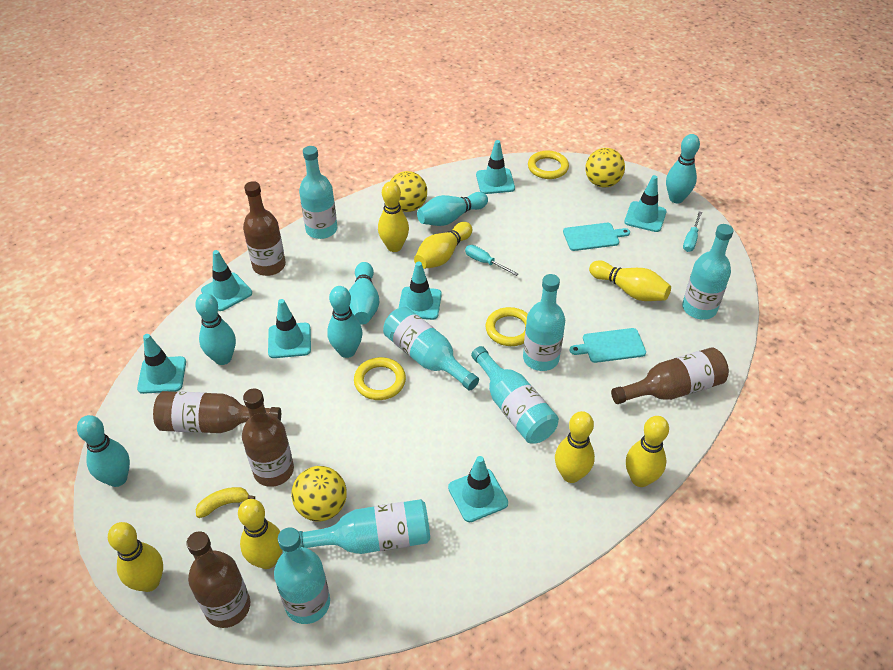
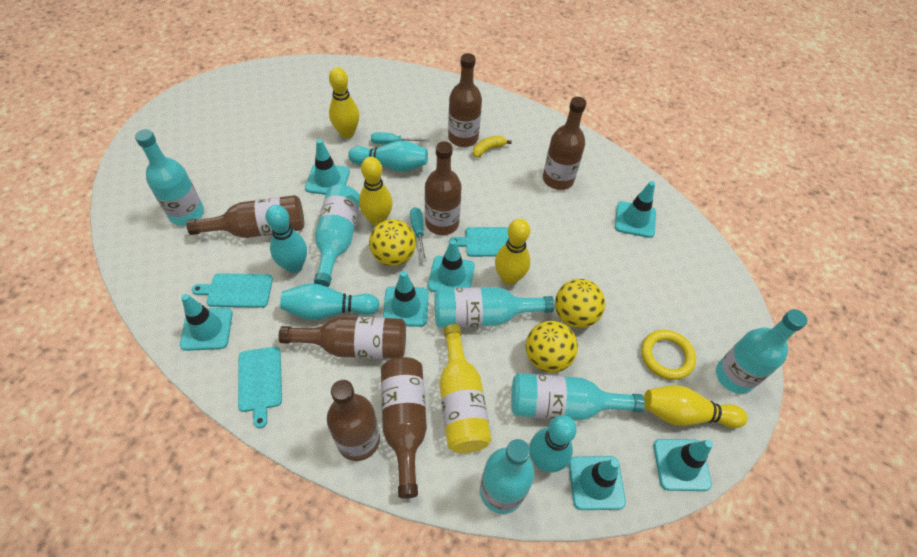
brown bottle: [153,391,281,433] [186,531,250,628] [242,388,294,487] [243,181,286,276] [611,347,729,404] = 5 -> [186,195,304,238] [279,316,406,359] [327,380,380,461] [381,357,427,499] [425,141,462,235] [448,53,482,147] [543,97,586,190] = 7
turquoise bottle: [274,527,330,624] [298,499,430,554] [299,146,337,239] [383,307,479,391] [471,346,559,443] [523,274,565,371] [682,224,734,320] = 7 -> [135,129,204,226] [314,185,360,287] [434,287,554,328] [480,439,534,514] [511,373,645,421] [716,309,807,394] = 6
turquoise bowling pin: [77,415,130,487] [195,293,236,365] [327,286,362,358] [349,262,379,324] [417,192,488,226] [666,134,700,203] = 6 -> [266,205,307,273] [280,283,379,320] [348,140,428,172] [529,415,577,473] = 4
turquoise cutting board: [563,223,630,251] [570,328,646,363] = 2 -> [192,273,273,308] [238,346,282,428] [450,227,509,257] = 3
yellow bottle: none = 0 -> [439,324,492,453] = 1
yellow bowling pin: [108,522,163,592] [238,499,283,569] [378,181,409,252] [414,222,472,269] [555,411,595,483] [589,260,671,301] [626,416,669,487] = 7 -> [329,67,359,138] [359,157,393,226] [495,219,530,285] [644,385,748,428] = 4
yellow ring: [354,357,406,400] [485,307,528,346] [528,151,569,179] = 3 -> [641,330,696,380] = 1

